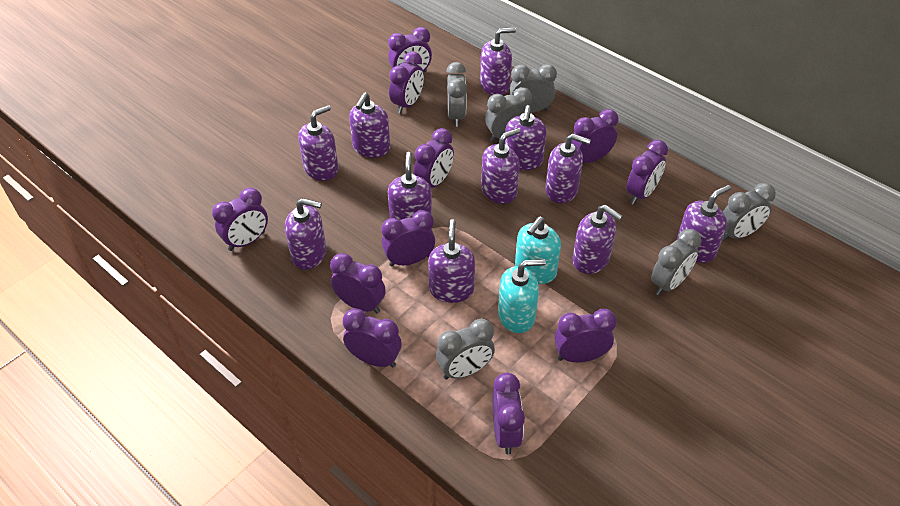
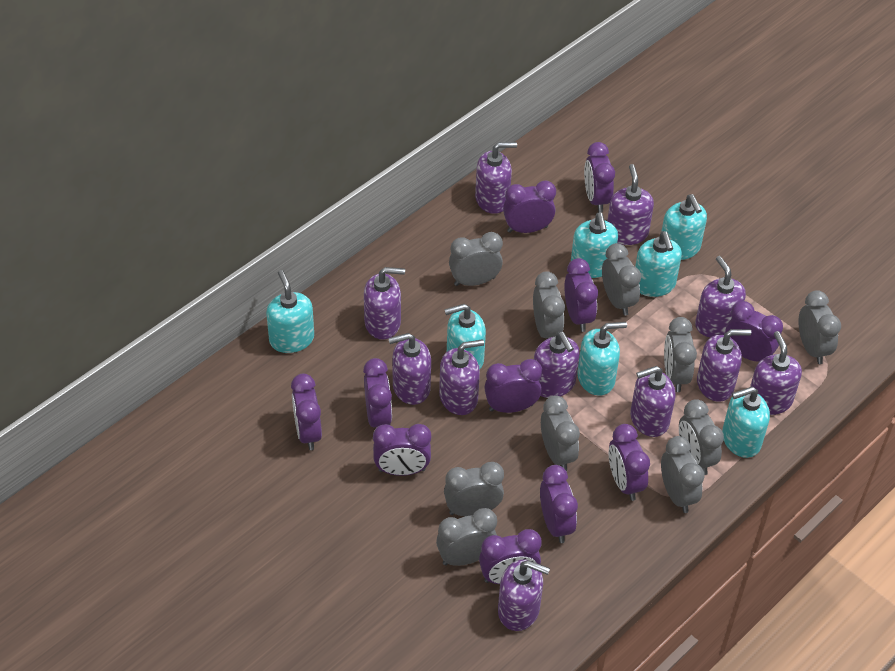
grey clock: [436,319,495,380] [446,62,467,127] [485,87,532,142] [510,64,557,112] [651,229,701,295] [722,183,776,241] = 6 -> [436,508,497,566] [444,462,504,516] [449,232,503,286] [533,271,565,339] [541,395,580,471] [602,243,641,315] [661,436,705,513] [664,317,697,392] [679,399,724,475] [799,290,841,364] = 10
turquoise soap dispenser: [498,259,546,333] [515,216,561,284] = 2 -> [266,270,314,353] [444,304,486,370] [571,213,618,278] [578,322,627,396] [635,231,682,297] [661,194,707,260] [722,387,770,458] = 7

